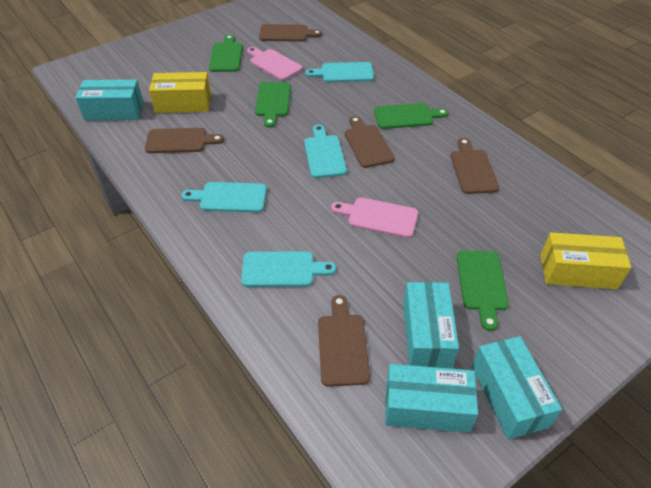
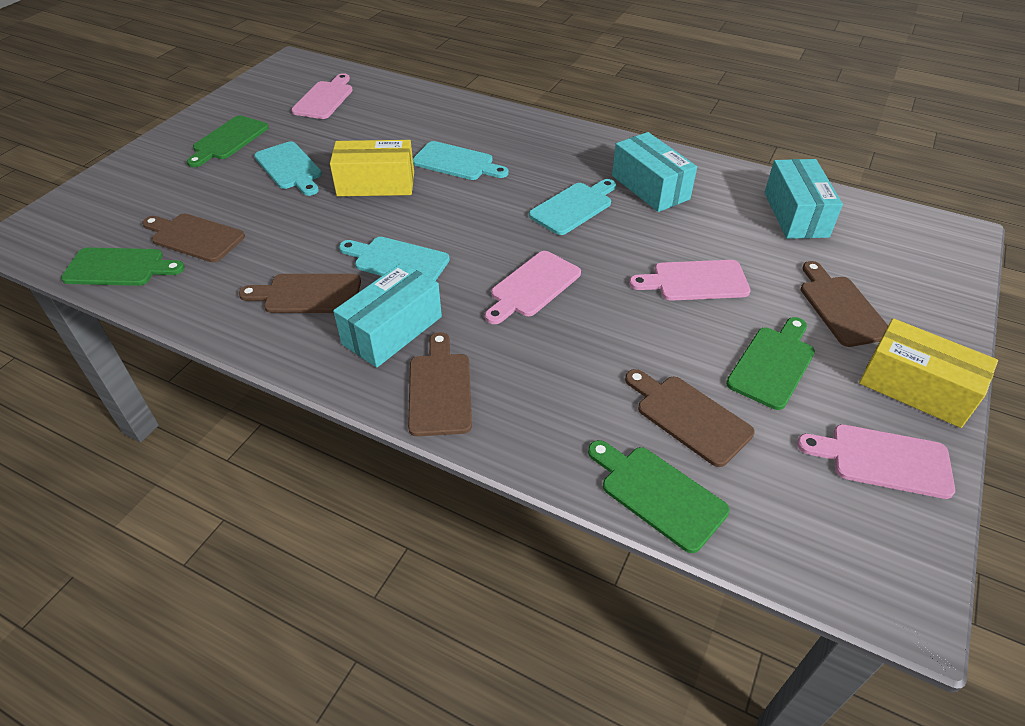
pink cutting board: [247,47,303,81] [331,197,418,238] = 2 -> [291,73,353,119] [485,251,581,324] [629,260,751,301] [797,424,955,499] = 4
turquoise box: [75,80,143,120] [385,364,478,433] [403,282,459,369] [472,336,562,440] = 4 -> [333,262,442,368] [612,132,697,212] [764,159,843,239] = 3

